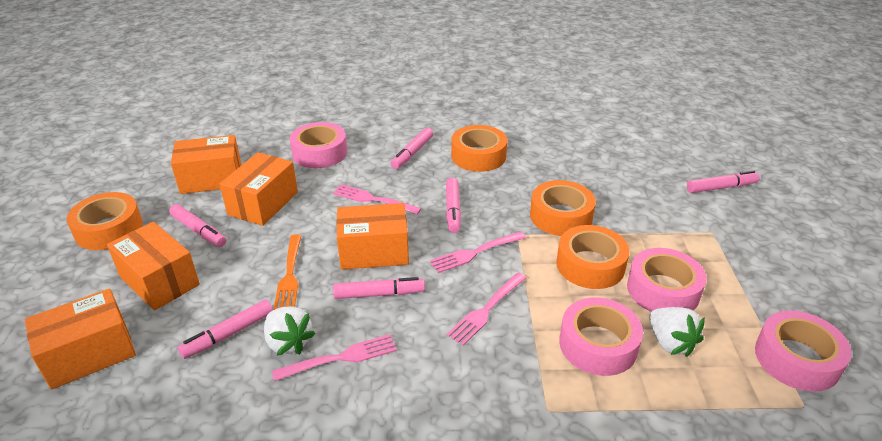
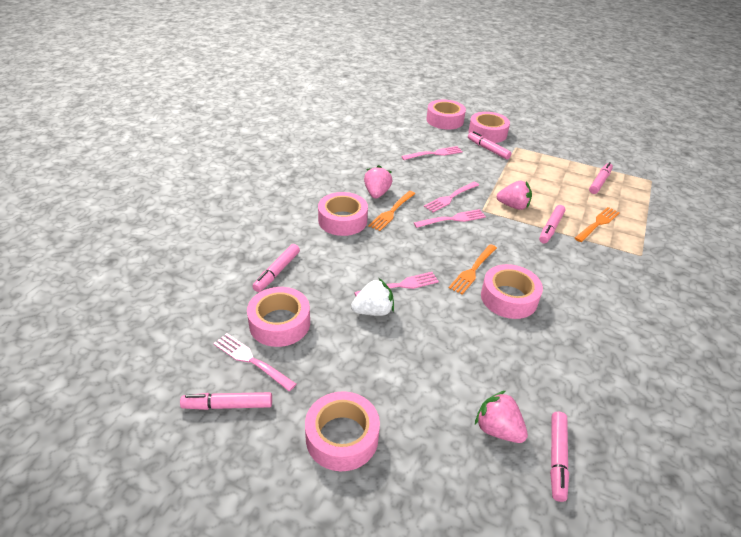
orange box: [24,289,136,390] [107,222,200,310] [171,135,242,194] [220,152,298,226] [337,203,409,270] = 5 -> none = 0
orange fork: [274,234,301,310] = 1 -> [368,191,415,231] [449,244,497,295] [575,207,620,242] = 3
orange tape: [67,192,143,250] [451,125,507,172] [530,180,596,236] [556,225,629,289] = 4 -> none = 0
pink fork: [272,334,397,381] [333,184,421,215] [430,232,526,273] [447,273,526,346] = 4 -> [213,333,296,391] [354,272,439,296] [401,146,463,160] [414,209,486,228] [424,182,479,212] = 5
pink strawberry: none = 0 -> [364,165,392,199] [475,391,528,443] [496,181,532,210] = 3
pink tape: [290,122,347,168] [559,297,643,376] [627,248,707,312] [755,310,852,392] = 4 -> [247,287,310,347] [305,391,380,471] [318,192,368,236] [426,100,466,130] [468,112,510,143] [481,264,543,319] = 6
white strawberry: [264,306,316,356] [649,307,705,357] = 2 -> [351,278,394,316] = 1

